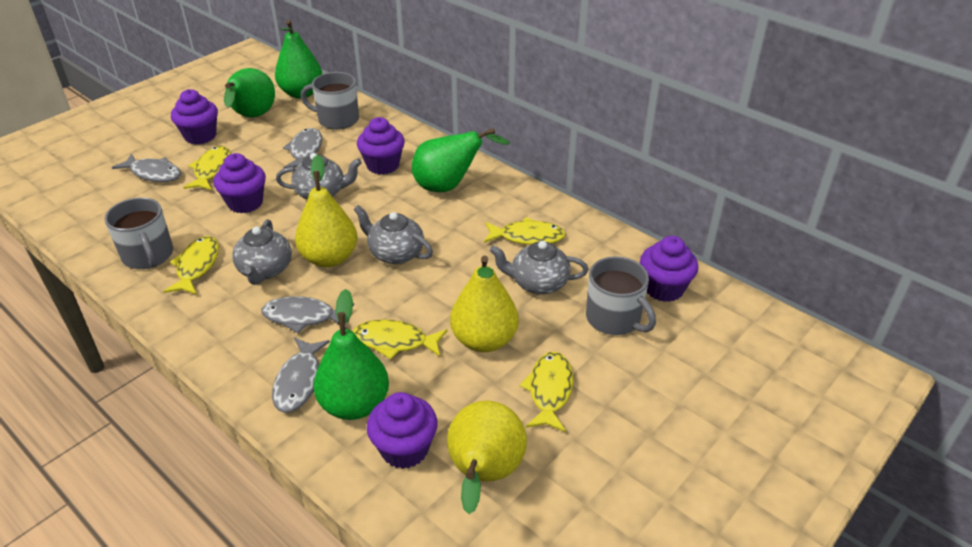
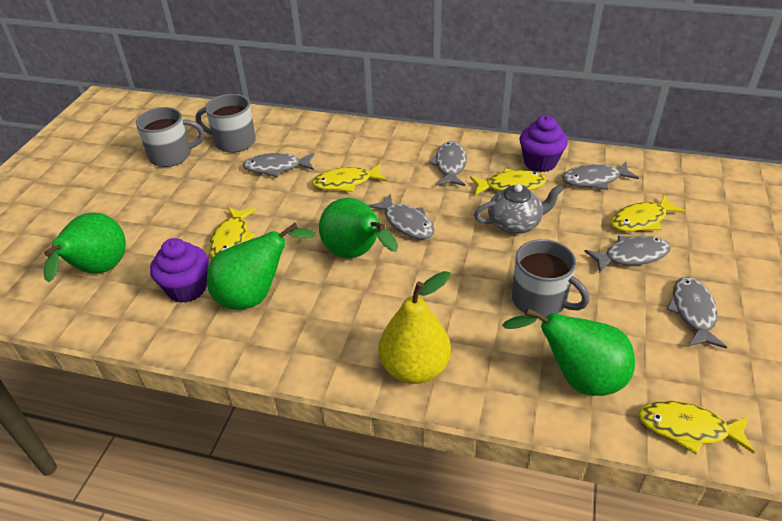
grey fish: [112,153,181,182] [261,296,354,333] [272,338,330,413] [283,128,322,168] = 4 -> [243,153,314,177] [368,193,434,239] [428,141,467,186] [562,162,639,190] [584,236,671,273] [666,277,727,349] = 6
grey teapot: [232,219,292,285] [276,153,362,199] [354,205,433,264] [490,241,588,294] = 4 -> [474,184,564,234] = 1
purple cupcake: [171,89,218,145] [214,153,266,213] [357,117,405,175] [367,392,437,469] [640,236,698,302] = 5 -> [150,238,209,303] [520,115,568,172] = 2
yellow pear: [295,155,357,267] [447,401,527,514] [450,255,519,352] = 3 -> [379,271,451,384] = 1

